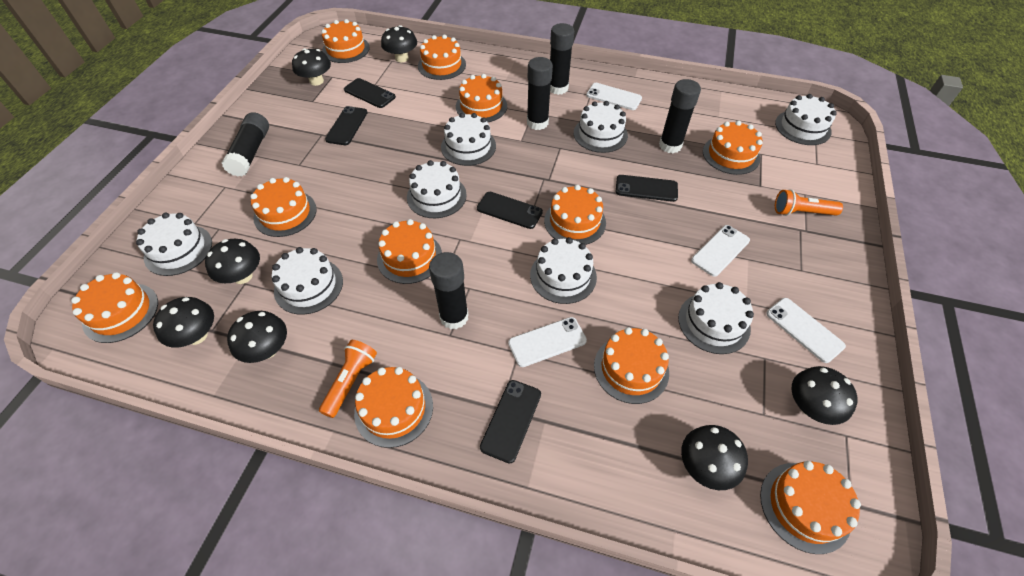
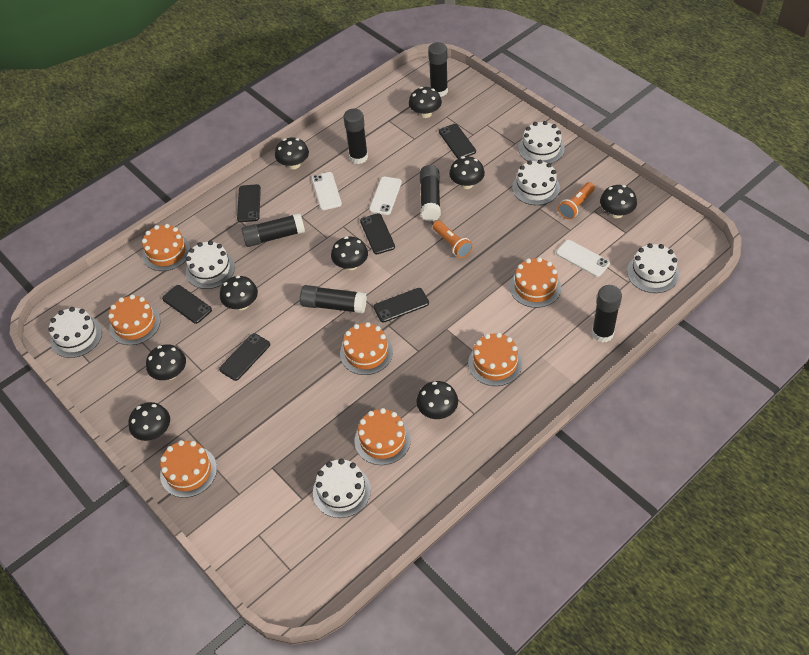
black glue stick: [222,112,269,177] [429,252,469,329] [527,57,553,130] [550,23,574,95] [659,79,701,153] = 5 -> [241,213,305,247] [300,285,367,314] [343,109,368,164] [420,165,441,221] [428,42,448,97] [592,285,622,343] = 6
black mushroom: [153,297,214,347] [205,239,260,284] [227,311,287,363] [292,48,331,86] [381,25,417,62] [681,425,748,490] [792,366,858,425] = 7 -> [128,402,170,441] [146,344,186,380] [220,276,258,310] [275,138,309,169] [331,236,368,270] [409,87,442,118] [416,381,458,419] [449,156,485,189] [600,185,637,218] = 9
black phone: [325,106,368,145] [344,78,396,108] [477,192,543,229] [480,380,541,464] [616,175,678,202] = 5 -> [162,285,212,324] [219,333,270,381] [237,184,261,222] [360,213,395,254] [374,288,429,322] [439,124,476,159] = 6
orange cake: [71,272,158,343] [250,177,317,237] [321,19,370,63] [354,367,433,448] [377,219,442,284] [418,35,466,80] [456,74,507,122] [544,185,606,245] [594,327,669,404] [703,121,763,175] [760,461,861,554] = 11 -> [108,295,161,345] [142,224,191,271] [160,440,217,498] [340,322,393,375] [355,408,411,465] [468,333,522,386] [510,257,561,308] = 7
white cake: [136,213,212,276] [272,247,343,315] [407,160,467,218] [441,113,496,166] [530,237,597,304] [574,101,628,153] [678,282,754,354] [775,94,837,145] = 8 -> [48,307,102,358] [186,241,235,289] [313,459,371,518] [512,160,560,205] [518,121,565,164] [627,243,679,293] = 6
white phone: [508,317,587,367] [586,83,642,110] [691,225,750,277] [766,298,846,363] = 4 -> [312,172,342,210] [369,177,402,215] [556,240,610,277] = 3

